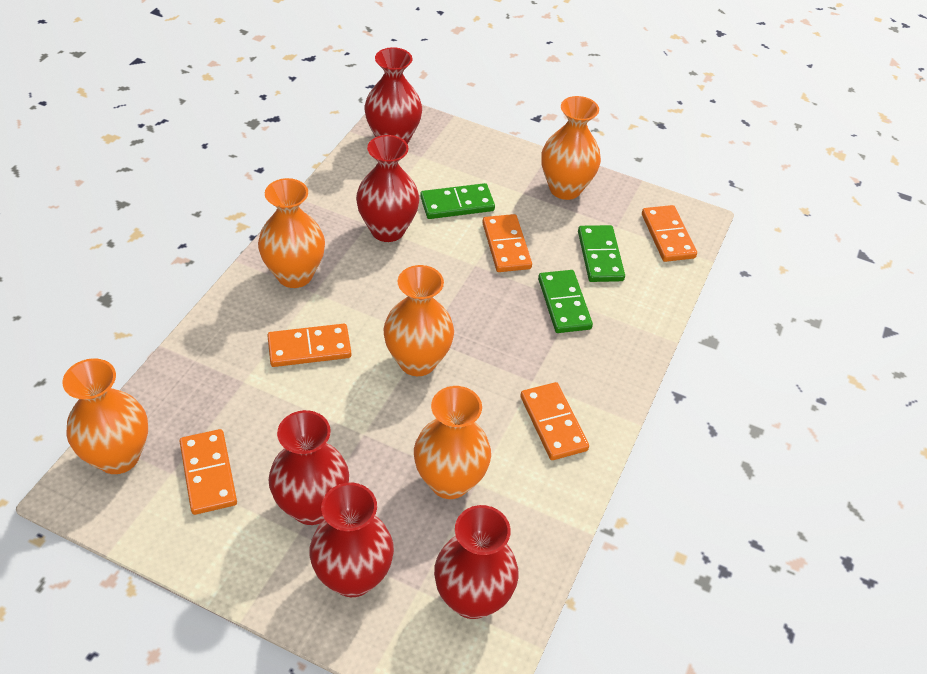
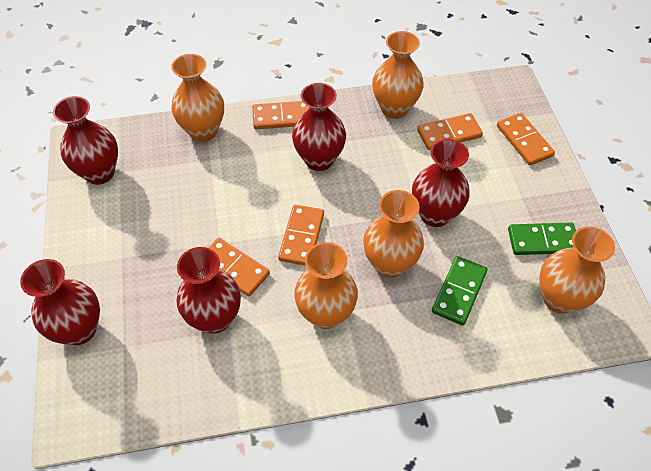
green domino: [420,183,495,219] [538,270,593,333] [578,225,625,282] = 3 -> [432,256,487,326] [508,222,576,255] = 2

